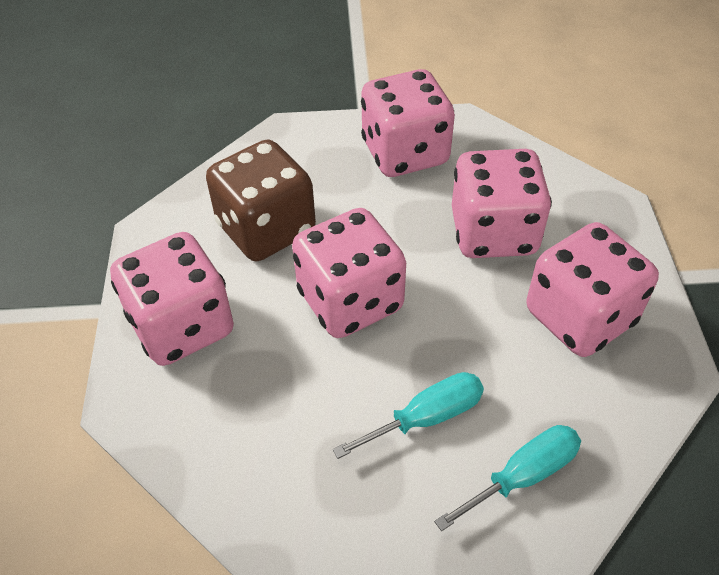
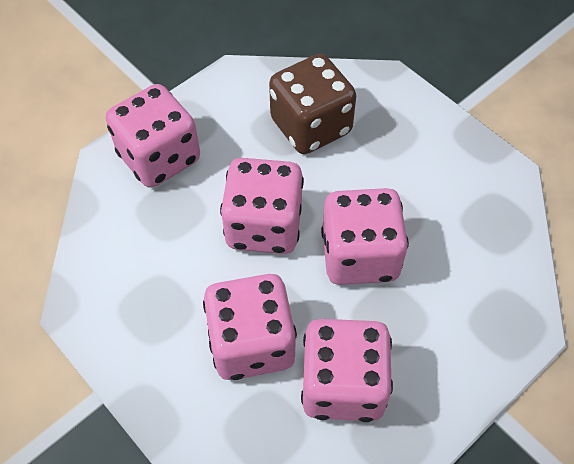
turquoise screwdriver: [333,372,484,459] [434,425,581,531] = 2 -> none = 0

